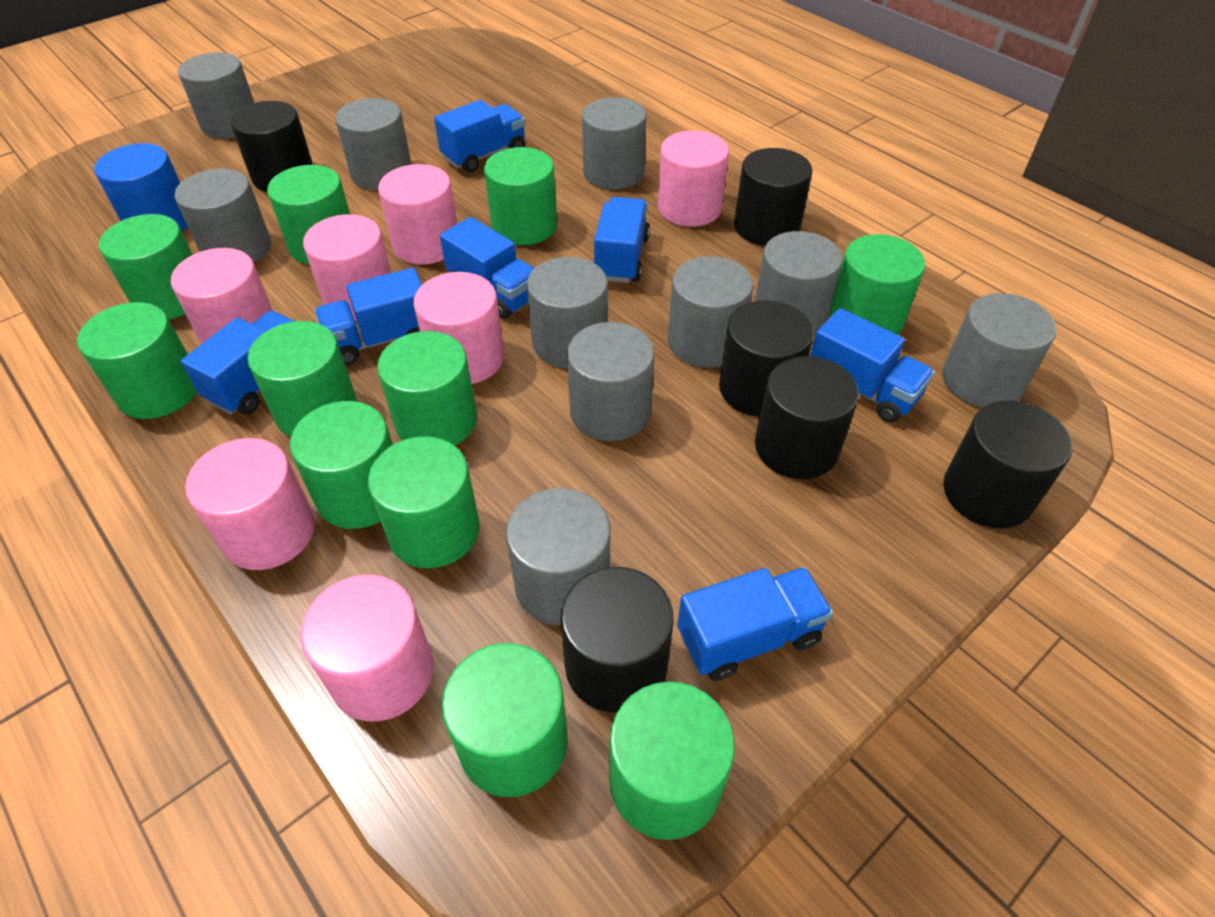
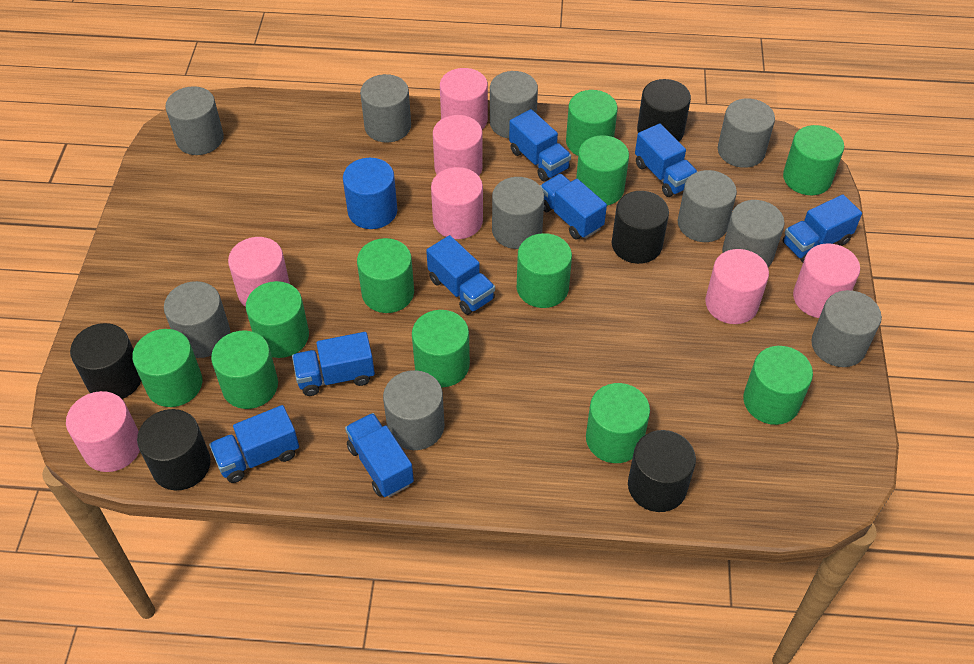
black cylinder: [230,101,313,192] [561,567,674,713] [719,300,814,417] [734,148,812,246] [755,356,859,479] [943,400,1072,529] = 6 -> [70,323,141,399] [137,409,211,491] [612,191,669,264] [628,430,696,512] [637,79,691,142] = 5
blue truck: [181,311,295,415] [315,268,422,365] [434,100,525,172] [440,217,534,319] [593,197,650,283] [677,567,833,681] [810,308,935,423] = 7 -> [209,405,299,483] [292,332,375,396] [345,413,414,497] [426,235,495,315] [509,109,571,181] [540,174,607,240] [635,123,697,197] [783,195,862,263] = 8

